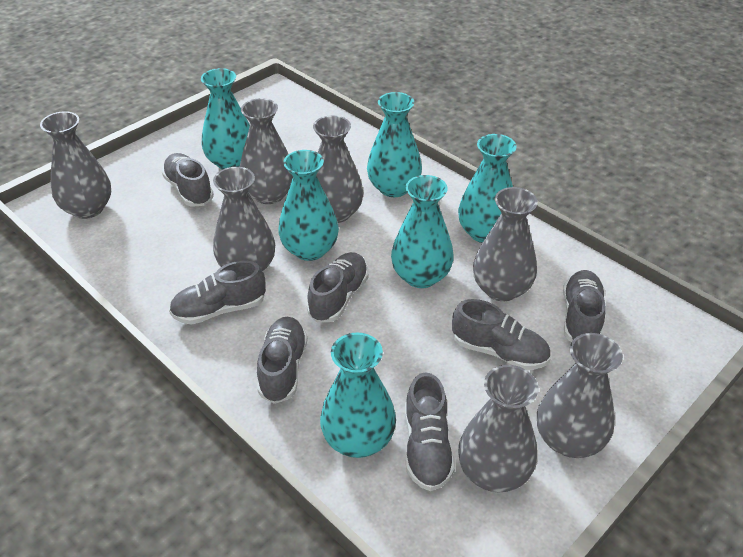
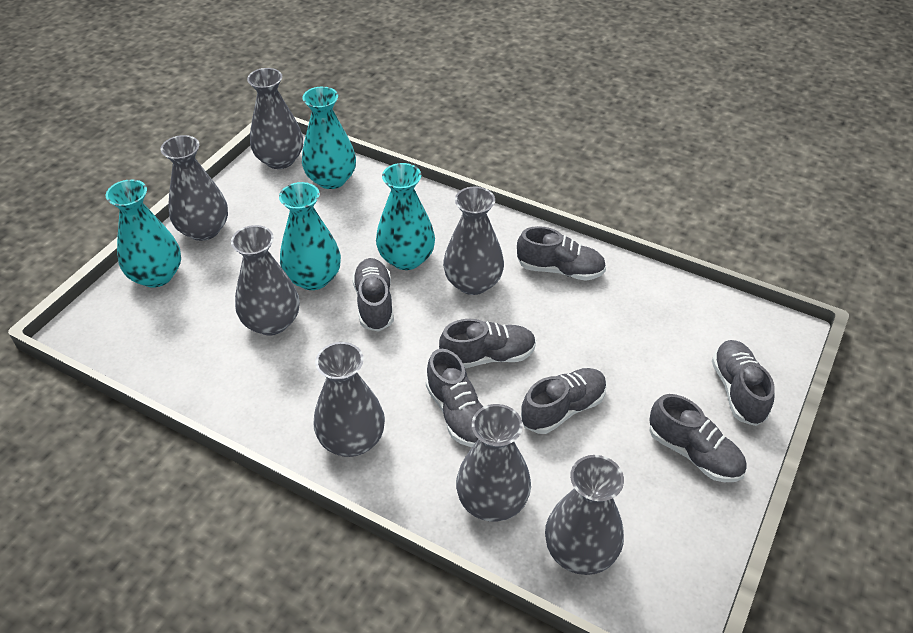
turquoise vase: [201,68,250,170] [278,150,339,261] [320,332,396,458] [367,92,422,197] [391,175,454,288] [458,134,517,243] = 6 -> [106,179,181,288] [279,182,341,290] [302,86,356,189] [376,163,435,270] = 4

